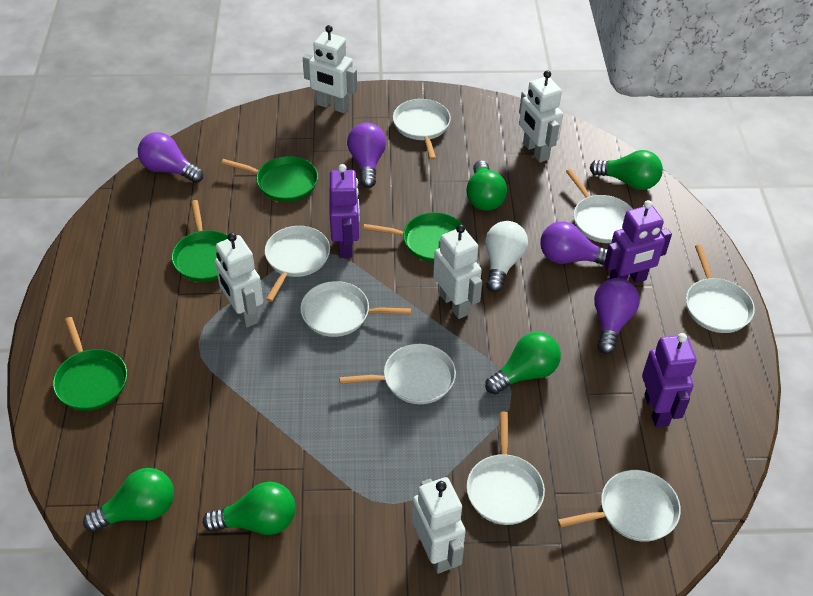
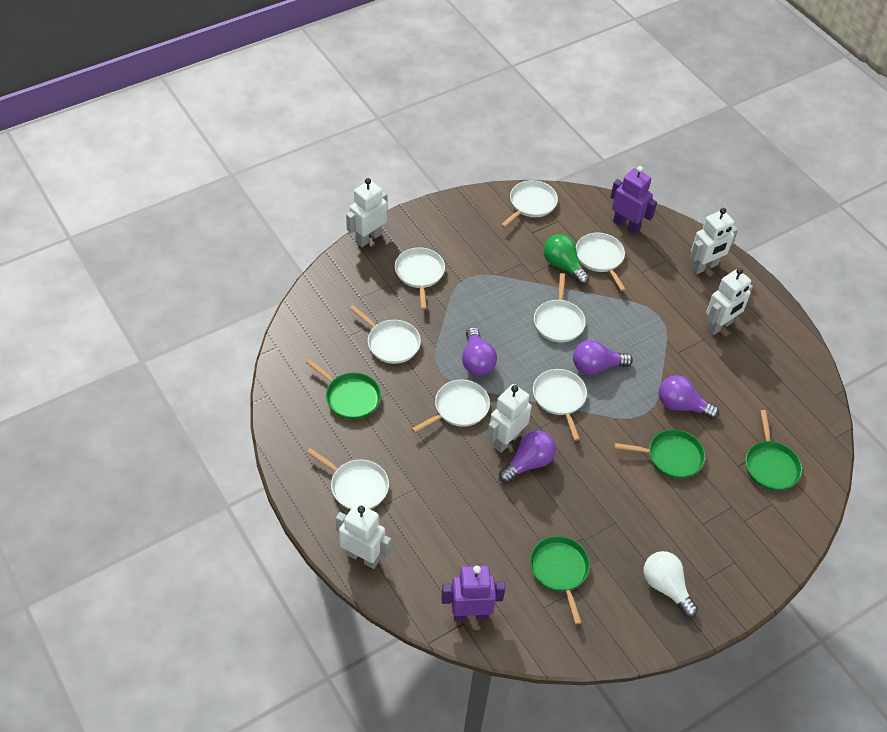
green light bulb: [83,468,174,533] [203,482,296,535] [466,160,507,211] [485,332,561,394] [590,150,663,190] = 5 -> [544,234,589,285] = 1
purple robot: [329,164,360,258] [604,200,672,283] [642,333,697,427] = 3 -> [441,565,505,621] [610,166,657,234] = 2

